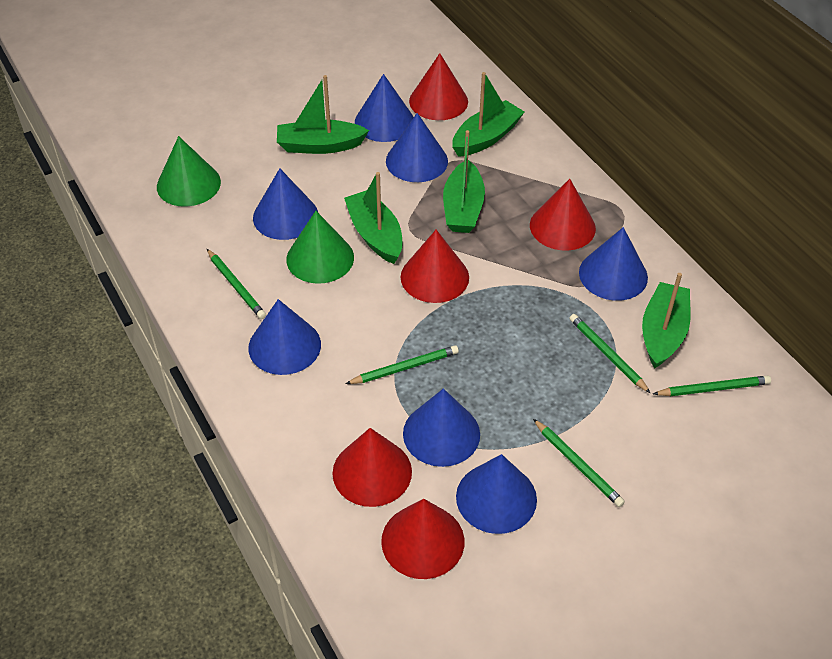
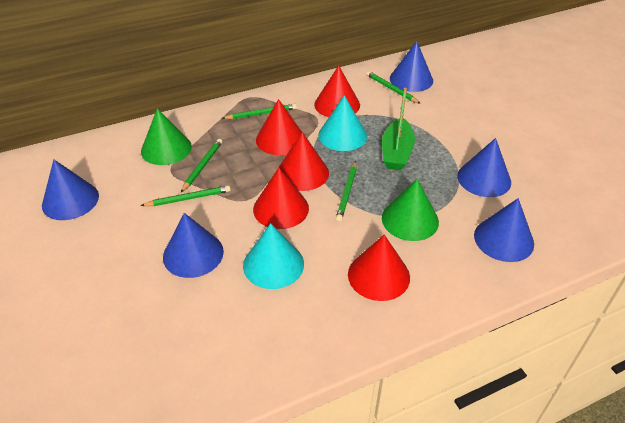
blue cone: [248,299,321,375] [253,168,318,240] [355,74,414,142] [386,113,448,182] [403,388,480,467] [456,454,537,534] [579,227,648,301] = 7 -> [42,160,99,220] [163,213,224,278] [390,41,433,92] [457,138,511,197] [474,198,534,262] = 5
green boat: [277,75,369,154] [344,172,403,264] [443,130,485,233] [452,72,524,157] [642,273,690,369] = 5 -> [382,88,415,170] = 1
turquoise cone: none = 0 -> [243,223,304,289] [318,95,367,151] = 2

